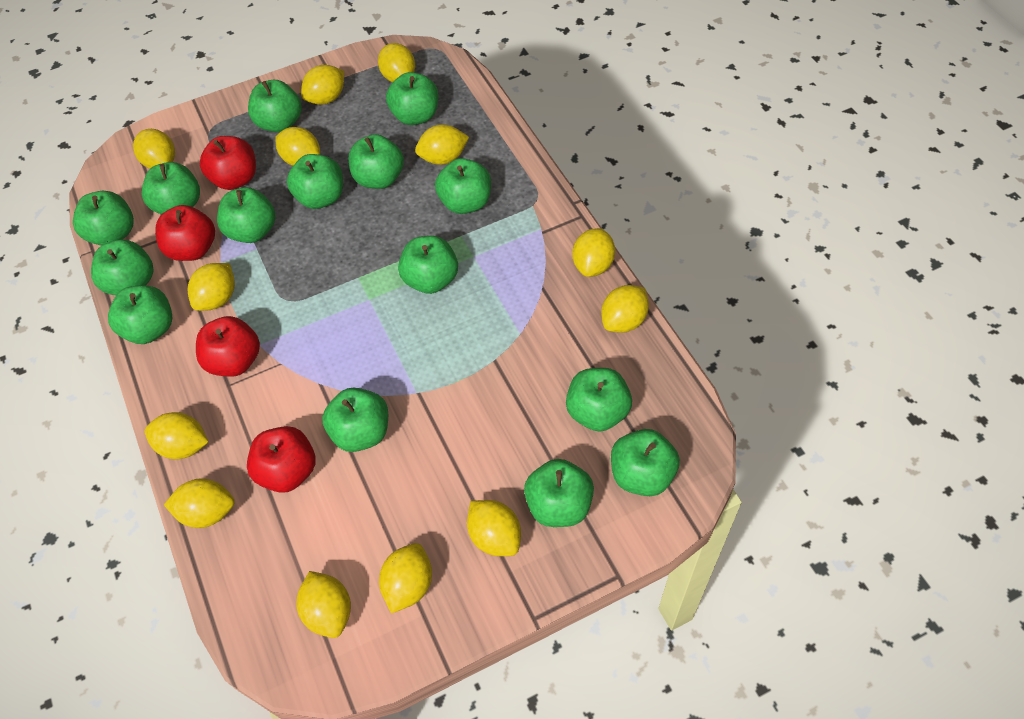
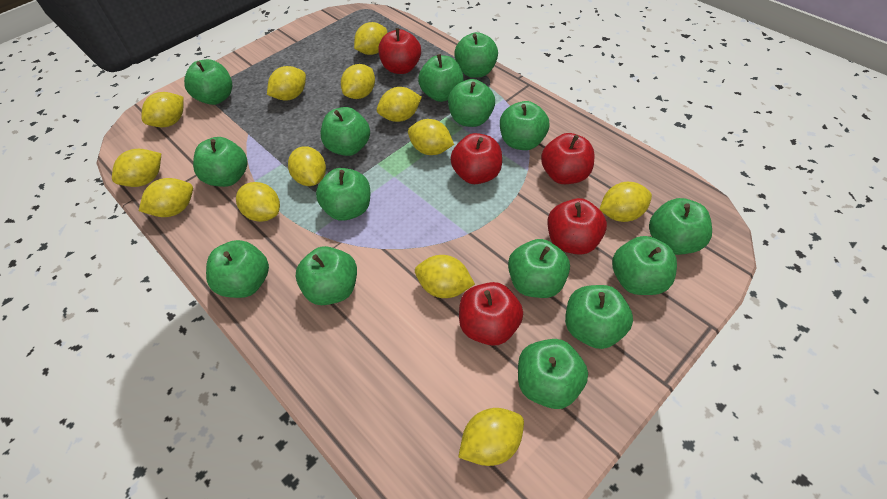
red apple: [155,205,215,261] [196,316,260,377] [200,136,256,190] [247,426,316,493] = 4 -> [378,28,421,74] [450,133,502,184] [459,282,523,346] [541,133,595,184] [548,198,607,255] = 5

